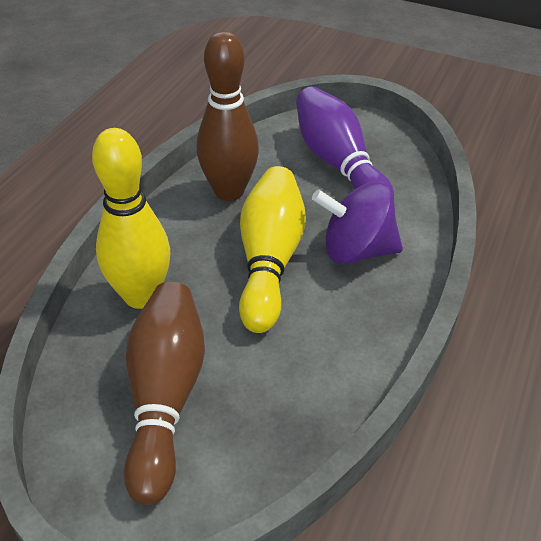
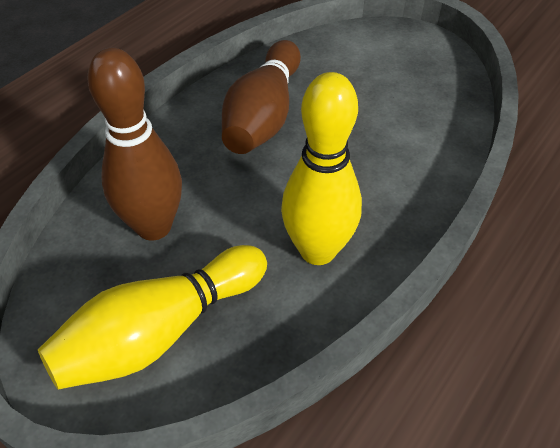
purple bowling pin: [296,86,394,199] = 1 -> none = 0
purple spinning top: [312,182,403,264] = 1 -> none = 0

